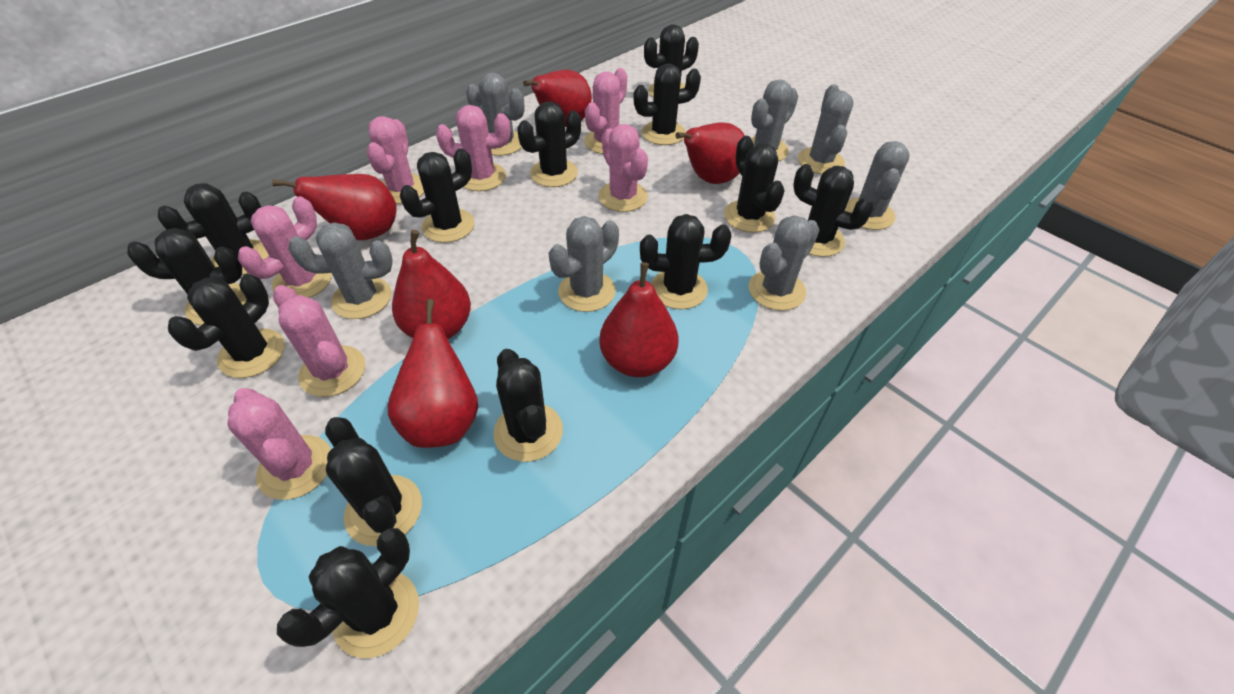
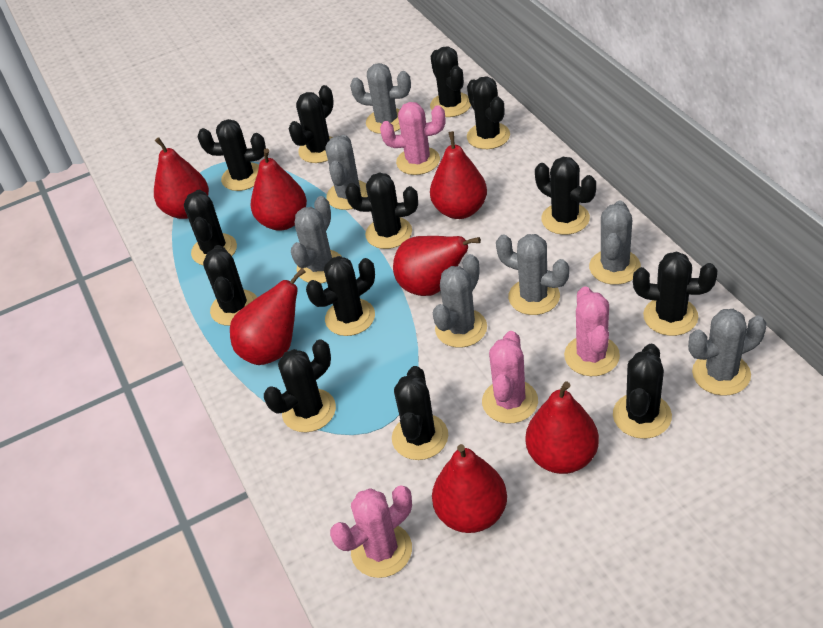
pink cactus: [227,388,331,500] [238,196,332,298] [273,285,366,397] [367,116,424,204] [436,105,511,191] [584,68,627,154] [598,124,648,212] = 7 -> [330,485,412,578] [380,102,445,175] [482,331,538,423] [564,286,620,376] = 4
red pear: [272,174,397,240] [388,299,478,448] [392,230,471,339] [523,70,592,127] [599,262,678,377] [676,122,745,184] = 6 -> [154,137,209,219] [230,268,306,365] [251,148,307,230] [393,236,481,296] [430,131,487,219] [432,444,507,533] [526,382,599,474] = 7

